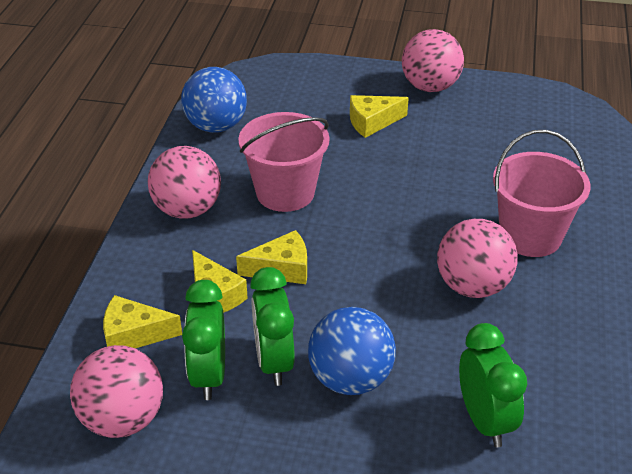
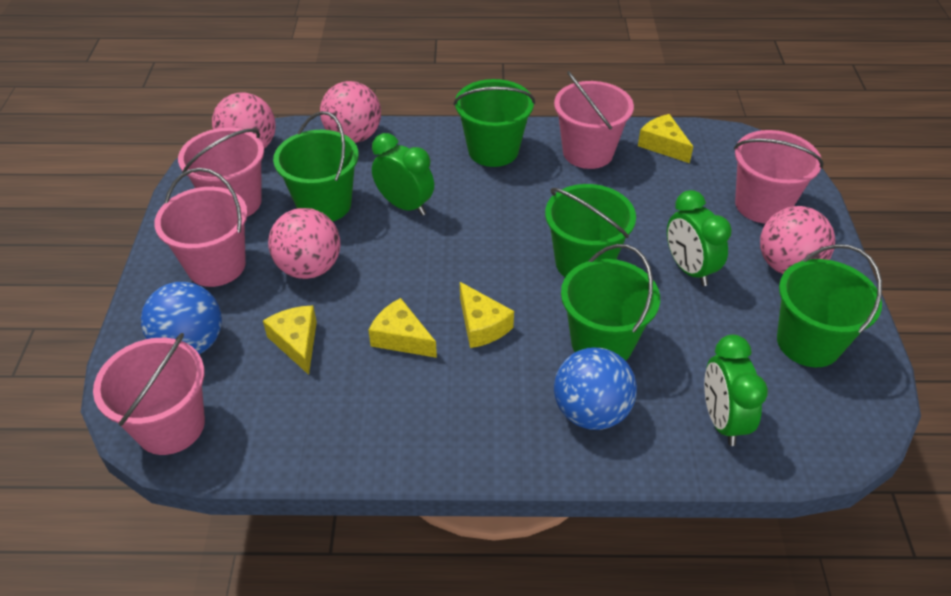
green bucket: none = 0 -> [273,111,359,222] [453,79,535,167] [545,184,636,277] [561,244,660,361] [777,244,882,367] = 5
pink bucket: [238,112,329,212] [493,130,590,257] = 2 -> [93,333,205,455] [154,168,248,287] [178,128,264,217] [554,71,634,169] [734,130,824,223] = 5

